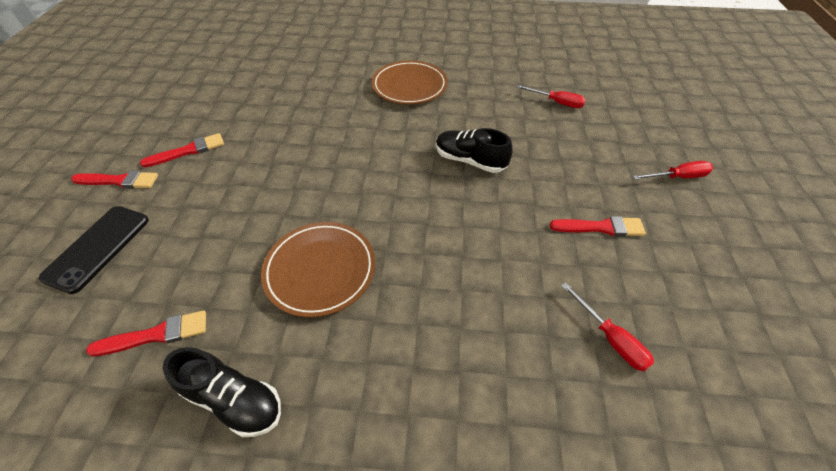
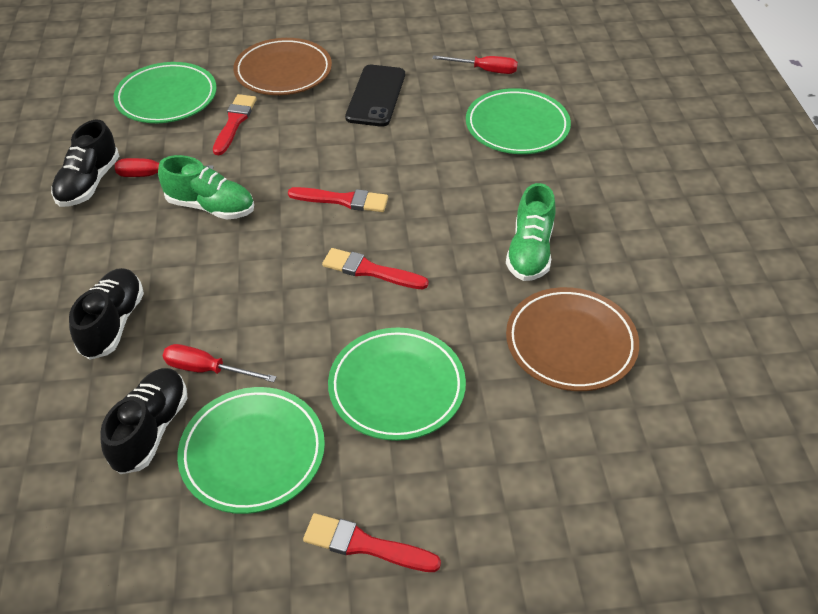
black shoe: [163,347,281,437] [436,128,513,173] = 2 -> [51,120,119,207] [69,268,144,360] [101,368,187,474] = 3
green plate: none = 0 -> [113,62,217,123] [177,387,325,514] [328,328,466,441] [466,88,571,154] = 4
green shoe: none = 0 -> [158,155,254,220] [506,183,555,281] = 2

